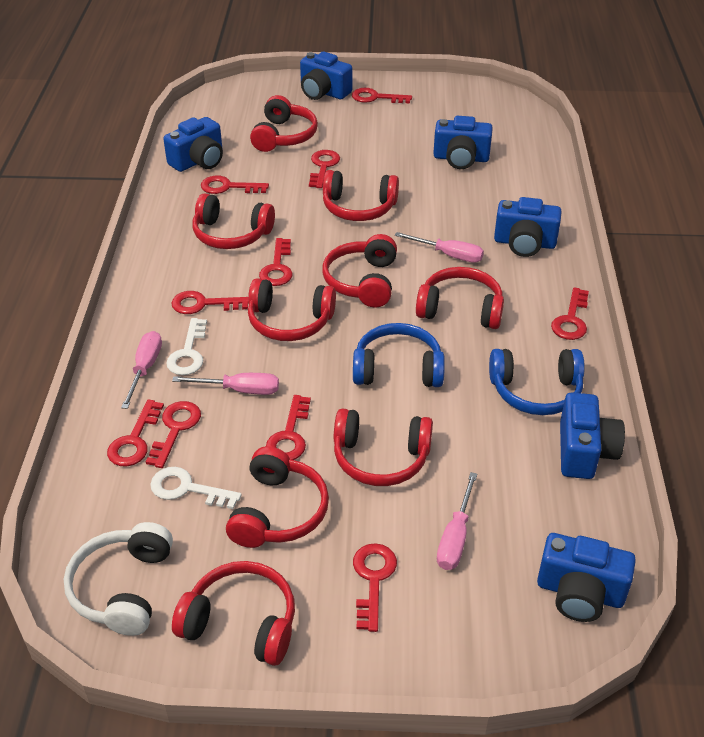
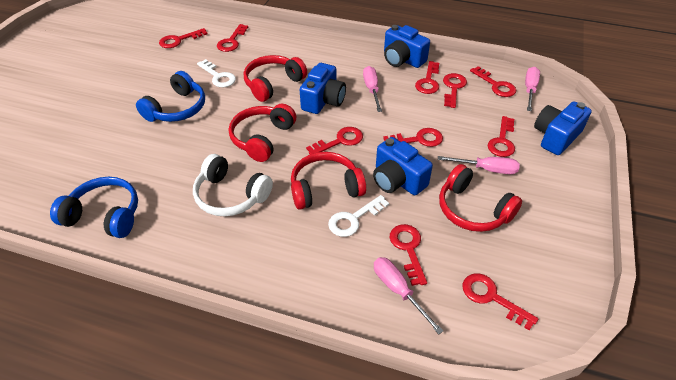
blue camera: [163,117,223,172] [300,51,352,100] [433,116,493,169] [494,197,562,257] [537,533,636,622] [560,392,625,479] = 6 -> [300,63,346,114] [373,137,433,195] [384,25,430,68] [534,101,592,155] = 4
red headphones: [172,561,295,666] [193,193,275,249] [226,446,329,548] [248,278,336,341] [250,95,318,152] [323,170,399,221] [323,234,397,307] [334,409,433,486] [416,267,504,329] = 9 -> [229,104,296,162] [244,55,307,102] [291,152,366,210] [439,164,522,232] = 4

